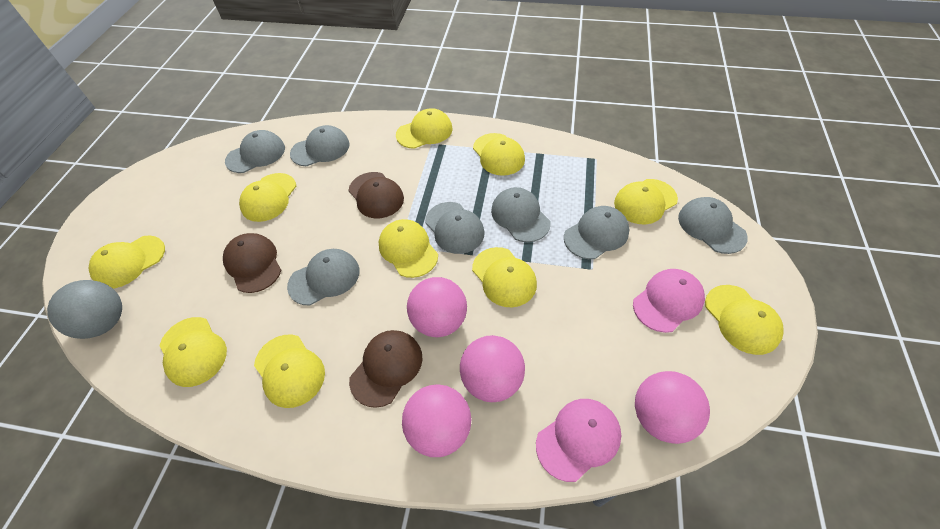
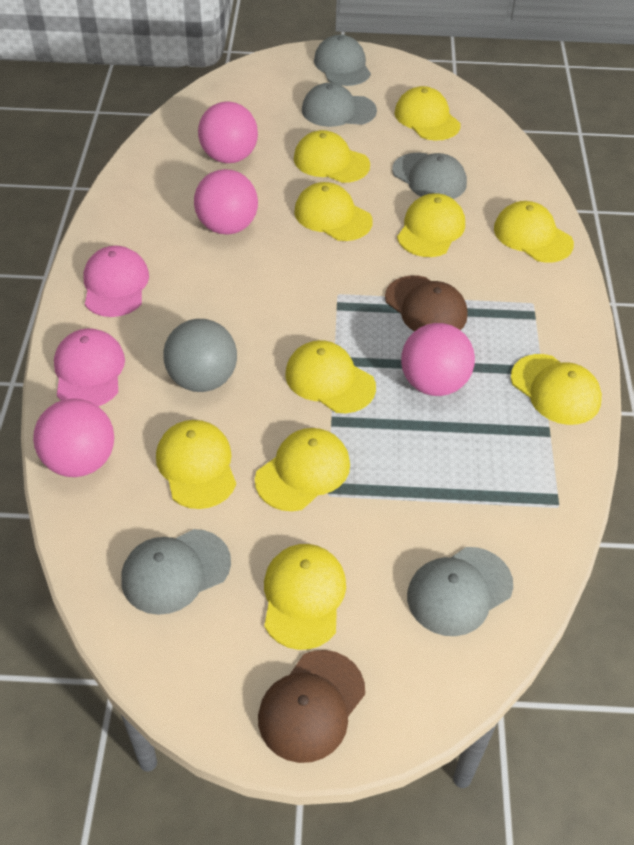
brown cap: [223,233,281,293] [348,172,404,218] [349,330,423,408] = 3 -> [258,650,365,763] [385,276,468,332] = 2
grey cap: [225,130,285,173] [287,249,360,305] [290,125,350,166] [425,202,484,254] [491,187,550,242] [564,206,630,259] [678,197,748,254] = 7 -> [121,529,231,615] [302,83,377,127] [314,35,371,86] [392,153,467,199] [407,547,513,636] = 5

